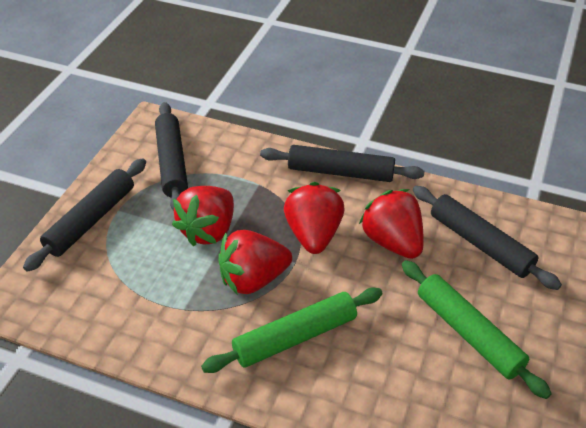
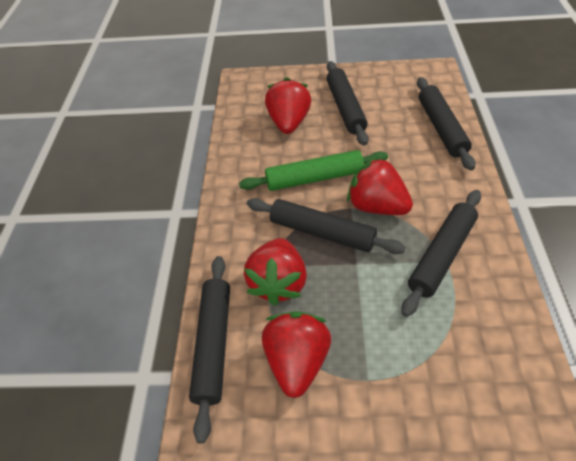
black rolling pin: [23,158,146,272] [155,102,188,211] [260,145,425,182] [413,186,562,290] = 4 -> [189,256,230,443] [247,198,406,254] [326,61,369,145] [401,190,481,317] [417,77,475,171] = 5
green rolling pin: [201,288,383,373] [402,260,552,399] = 2 -> [239,150,388,191] = 1

